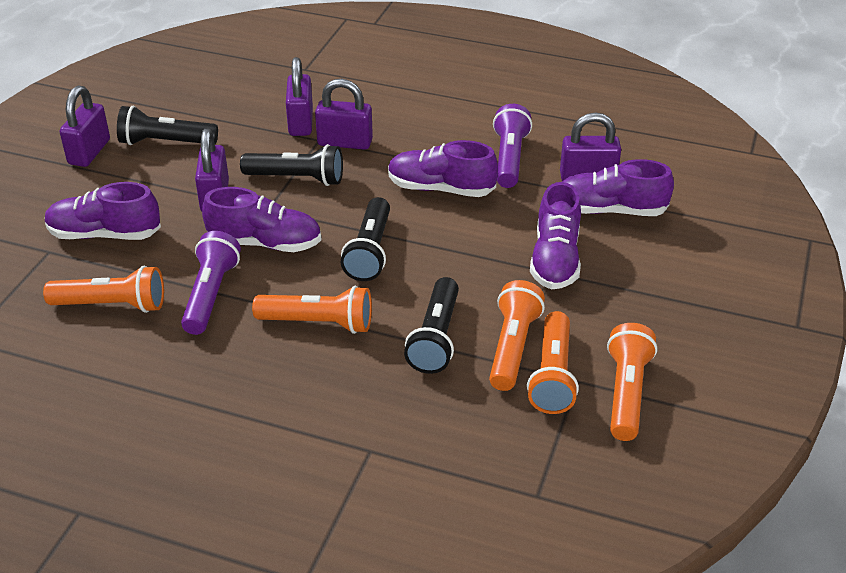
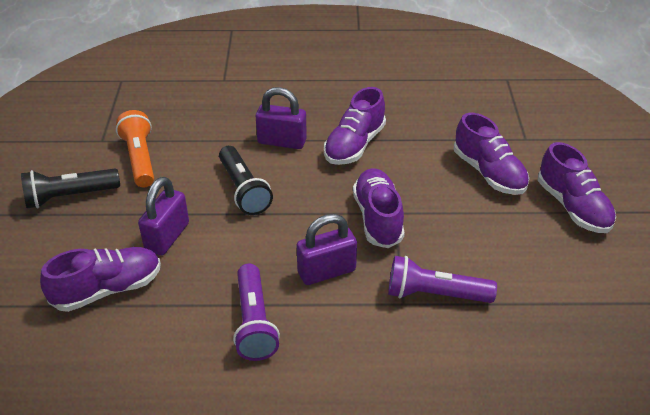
black flashlight: [117,106,218,145] [240,144,343,186] [341,197,390,281] [404,277,459,374] = 4 -> [21,169,120,208] [219,146,273,215] = 2
orange flashlight: [43,266,164,313] [252,286,372,334] [489,280,545,391] [527,311,579,414] [607,323,657,441] = 5 -> [116,110,154,187] = 1
purple padlock: [60,85,110,167] [195,129,229,211] [286,57,313,136] [315,79,373,150] [560,112,621,181] = 5 -> [138,177,189,255] [256,87,307,149] [297,214,357,285] = 3

